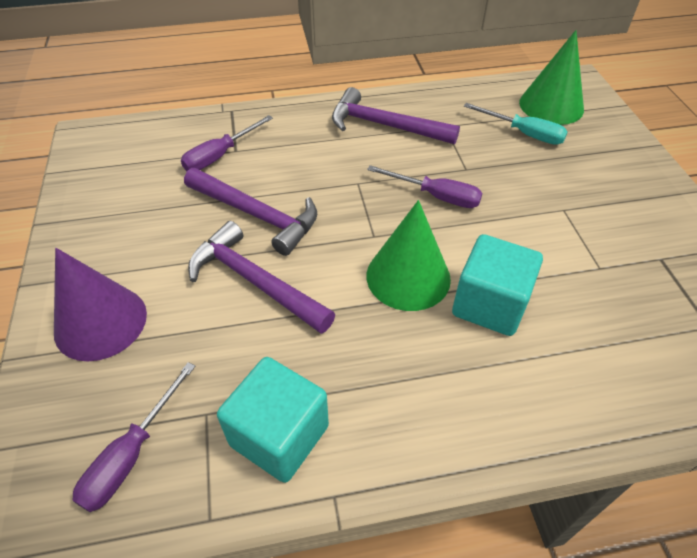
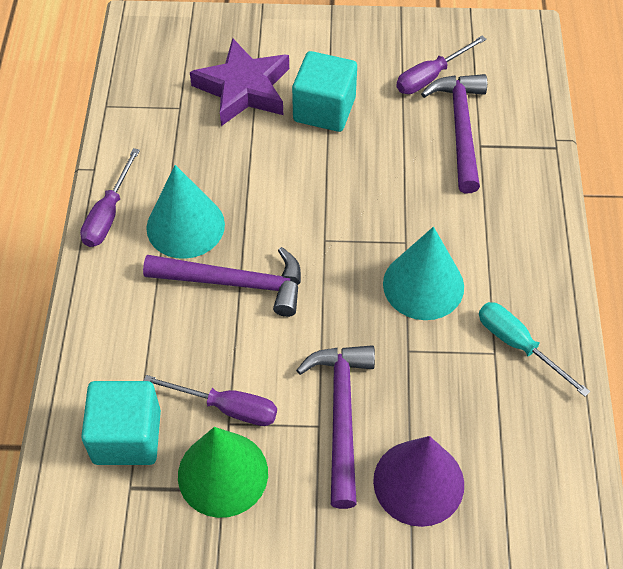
green cone: [367,200,451,311] [519,30,584,125] = 2 -> [178,427,268,518] = 1
purple star: none = 0 -> [190,38,289,126] = 1
turquoise cone: none = 0 -> [146,165,225,259] [383,227,464,320] = 2

